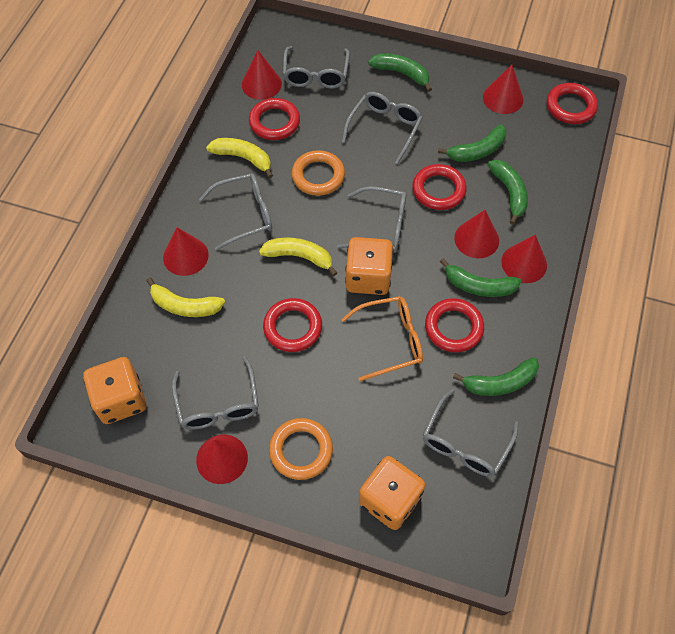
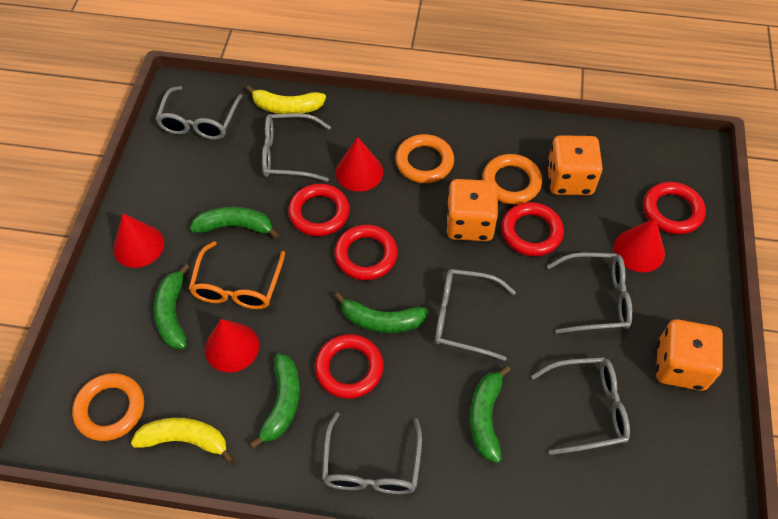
orange ring: [269,418,333,480] [292,150,345,196] = 2 -> [72,373,144,441] [395,134,454,183] [482,154,542,205] = 3
red cone: [163,227,209,276] [196,434,248,484] [242,50,282,100] [454,210,499,258] [483,64,524,114] [501,235,547,283] = 6 -> [113,213,164,268] [205,319,259,373] [336,137,383,192] [614,218,665,272] = 4
yellow banana: [146,277,225,317] [206,138,273,178] [259,237,337,276] = 3 -> [131,418,234,463] [246,86,326,114] = 2

